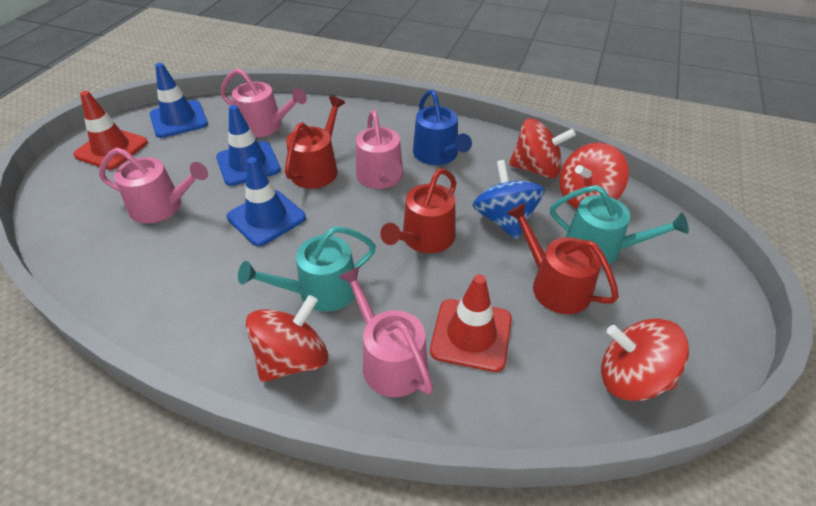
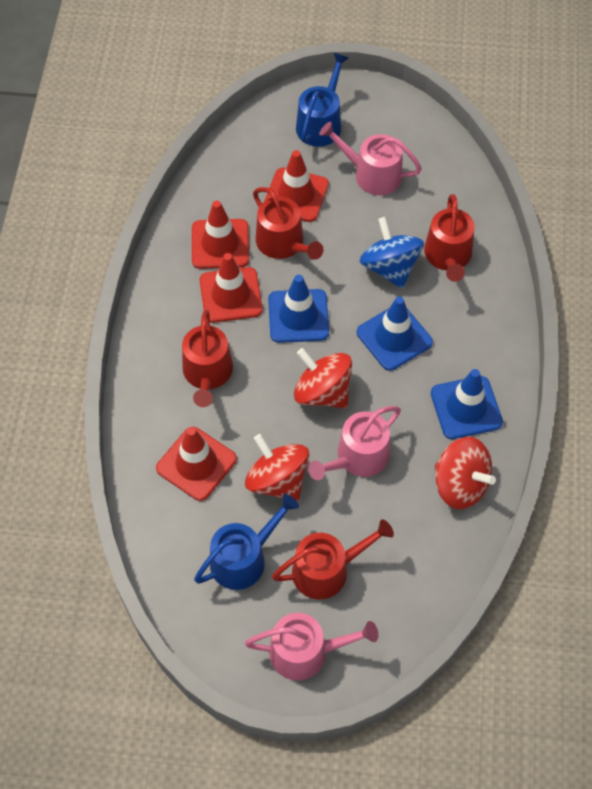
blue watering can: [413,90,472,165] = 1 -> [194,494,299,590] [296,53,349,147] = 2
pink watering can: [99,148,208,223] [220,68,307,138] [338,267,433,397] [356,110,403,189] = 4 -> [245,613,378,681] [308,406,401,480] [319,121,422,195] = 3
red spinning top: [245,295,328,382] [509,118,576,179] [559,143,629,209] [601,319,689,401] = 4 -> [245,434,310,502] [294,348,352,408] [435,437,496,509] = 3
red traffic cone: [73,91,148,170] [430,274,512,372] = 2 -> [156,427,237,501] [192,201,249,269] [200,253,263,323] [265,150,329,222] = 4
red watering can: [285,96,345,189] [380,168,456,253] [506,203,619,314] = 3 -> [182,309,233,407] [253,187,323,260] [272,519,394,599] [424,194,475,282] = 4
turquoise watering can: [238,226,376,312] [550,185,689,266] = 2 -> none = 0

